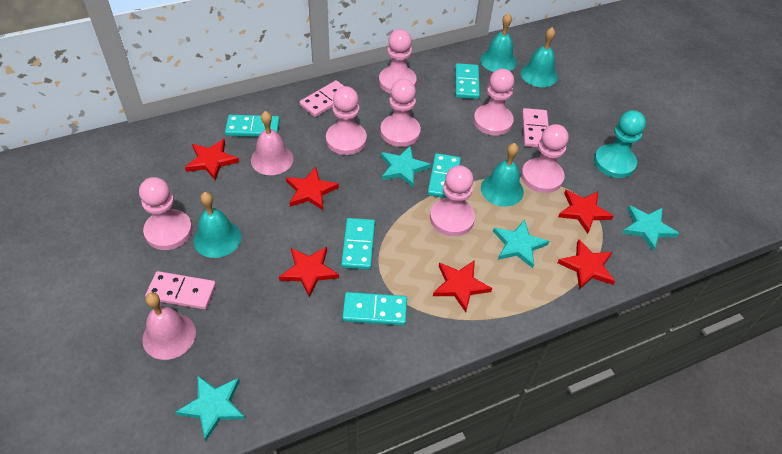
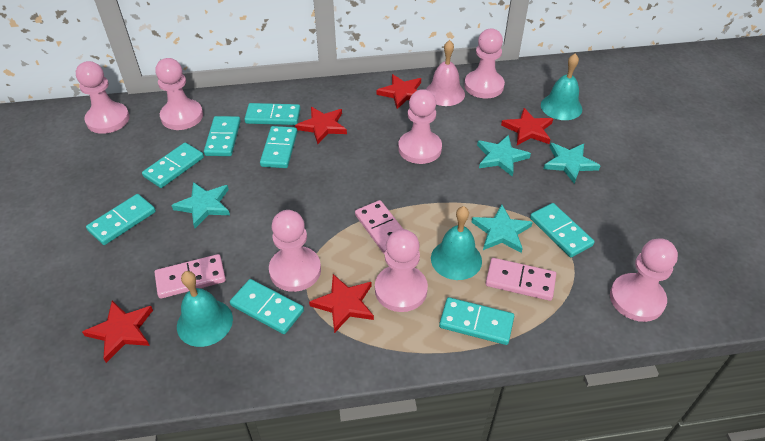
pink bell: [142,292,196,360] [251,111,294,175] = 2 -> [426,40,465,106] = 1
red star: [185,139,239,181] [279,247,339,298] [286,167,339,210] [433,260,492,312] [557,239,615,290] [558,190,614,234] = 6 -> [82,301,153,363] [295,107,347,144] [309,274,374,333] [377,74,421,109] [501,108,553,145] = 5
turquoise bell: [194,192,241,258] [480,13,517,72] [481,143,524,207] [521,27,558,87] = 4 -> [177,271,233,347] [431,206,482,280] [541,53,582,120] = 3
turquoise domino: [225,115,280,137] [341,218,375,270] [342,292,407,326] [428,153,461,198] [455,63,480,99] = 5 -> [86,194,156,245] [142,143,204,188] [204,116,241,156] [230,279,304,334] [244,103,300,125] [260,126,297,168] [439,297,514,345] [530,203,595,257] = 8
turquoise pawn: [594,110,646,178] = 1 -> none = 0

